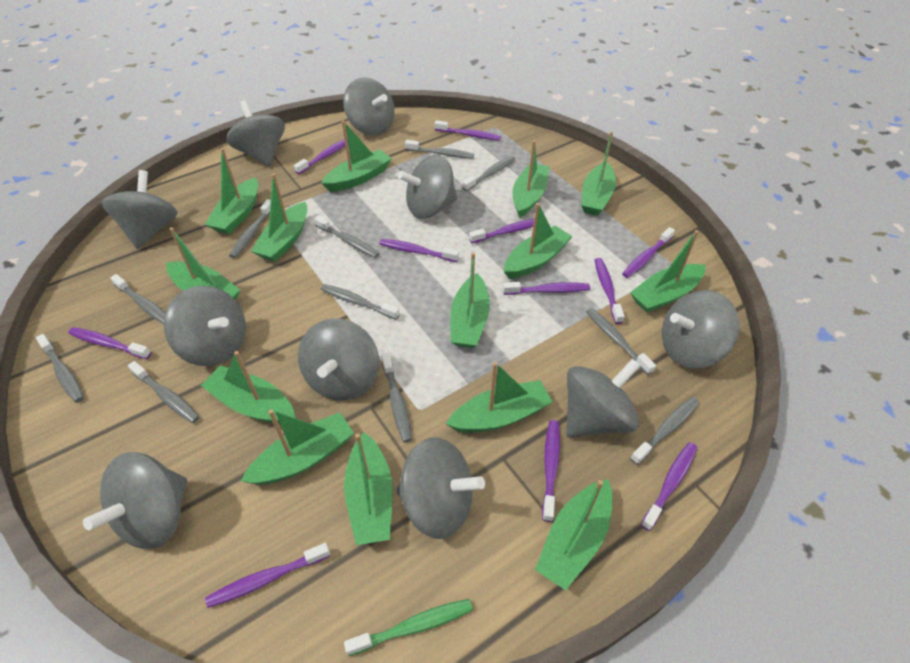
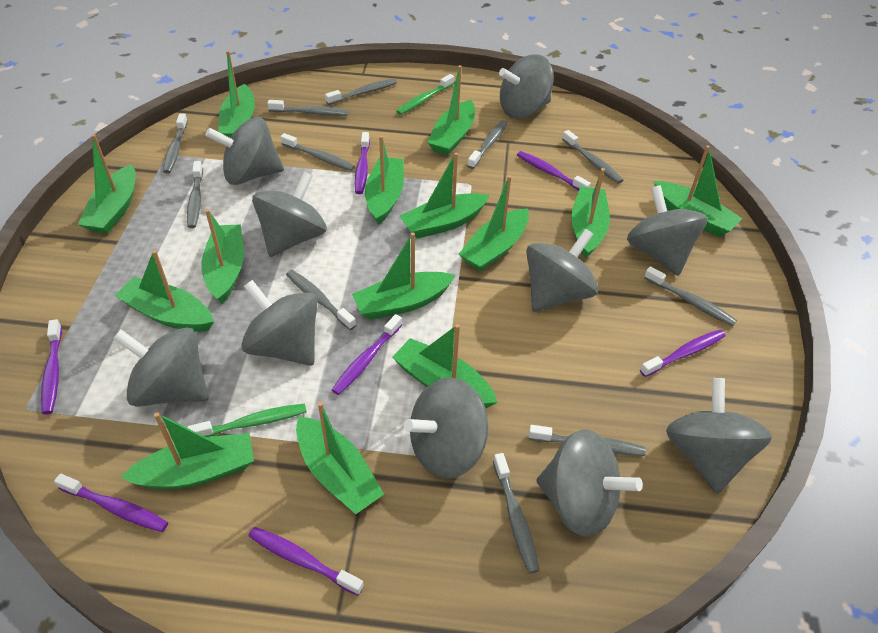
green toothbrush: [344,599,473,656] = 1 -> [187,404,307,437] [396,74,454,115] = 2
purple toothbrush: [68,327,151,359] [205,543,330,608] [294,138,348,174] [380,239,459,262] [435,120,501,141] [469,219,534,243] [503,282,590,295] [542,420,560,522] [595,258,625,324] [622,227,675,278] [641,442,697,531] = 11 -> [41,319,62,414] [54,474,168,532] [249,527,364,596] [332,314,402,395] [355,132,370,194] [517,151,591,191] [640,330,725,377] = 7

